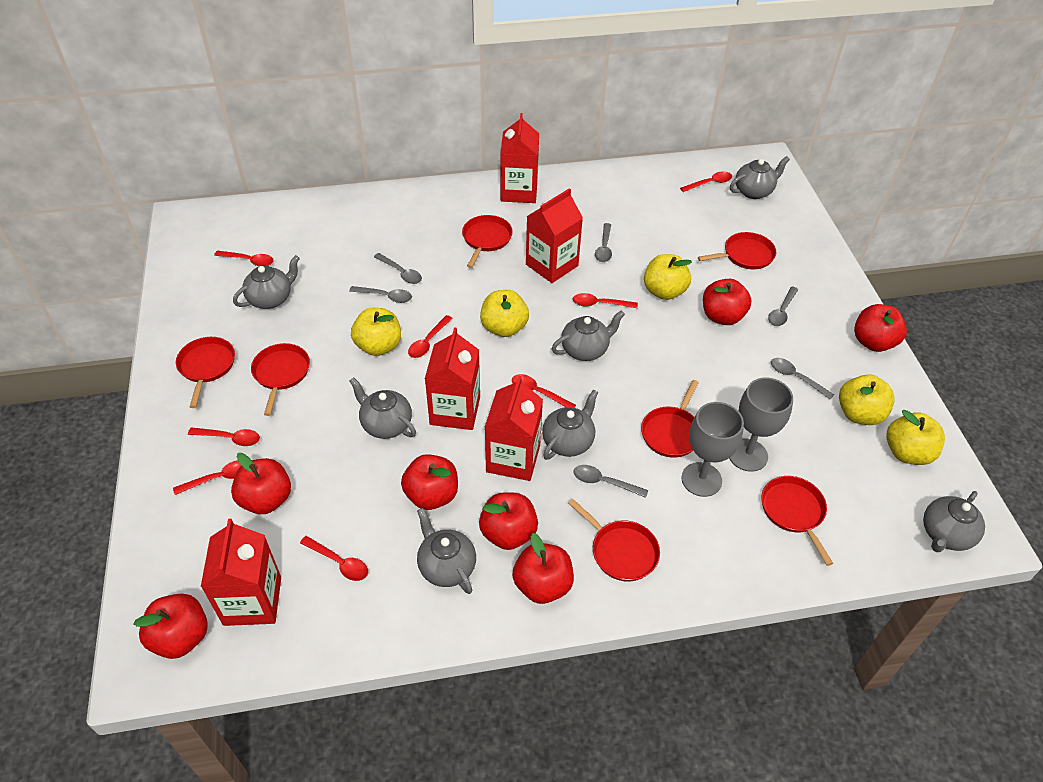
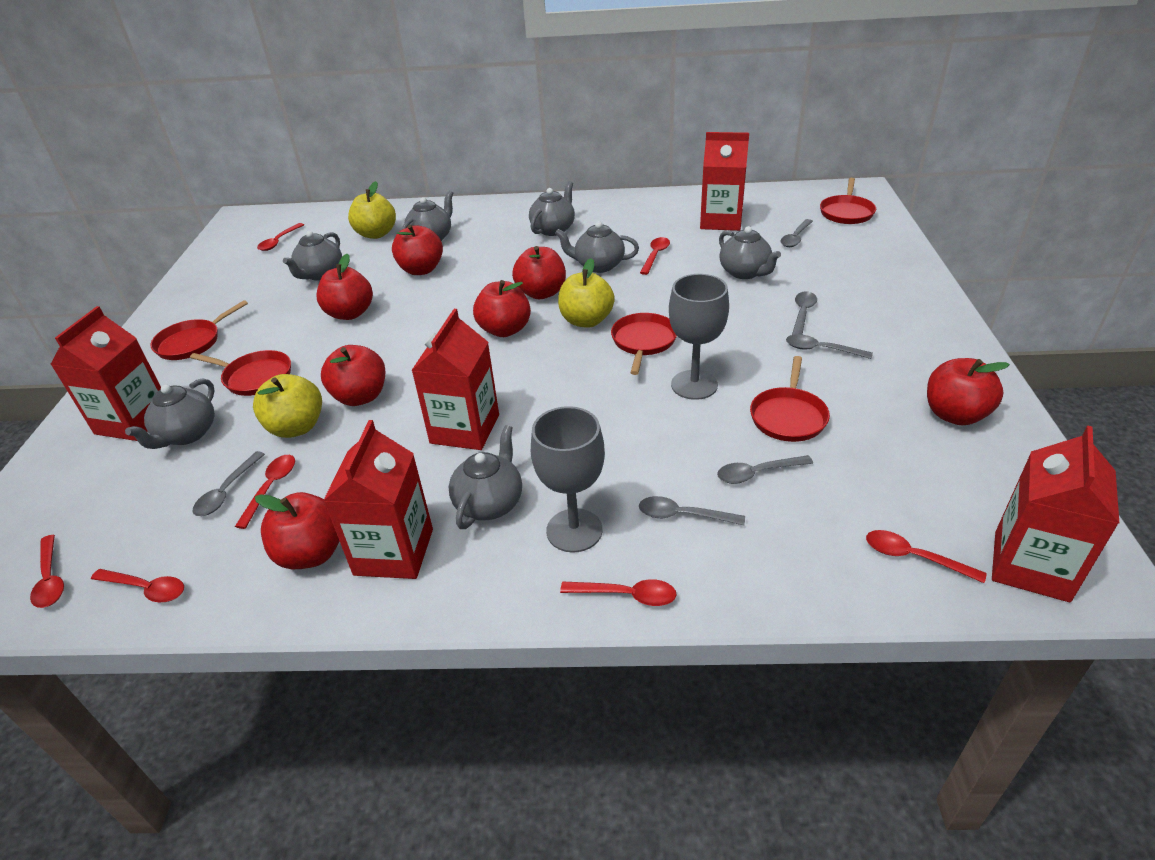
red pan: [176,337,235,408] [251,343,310,416] [462,215,513,268] [568,499,660,581] [641,380,699,458] [698,232,776,269] [762,476,833,566] = 7 -> [150,300,248,360] [190,350,291,396] [611,313,677,375] [750,356,830,442] [820,178,876,224] = 5
red spoon: [173,460,241,495] [188,427,260,446] [214,251,274,266] [300,536,368,581] [408,315,453,358] [512,374,576,408] [573,293,638,308] [680,171,732,192] = 8 -> [30,535,64,608] [91,569,184,602] [235,455,295,529] [257,223,304,251] [560,579,676,606] [640,237,670,275] [866,530,987,583] = 7
yellow apple: [351,308,401,356] [480,290,529,337] [644,254,692,300] [839,374,895,425] [886,410,945,465] = 5 -> [253,374,322,438] [348,181,396,239] [558,258,615,328] = 3

